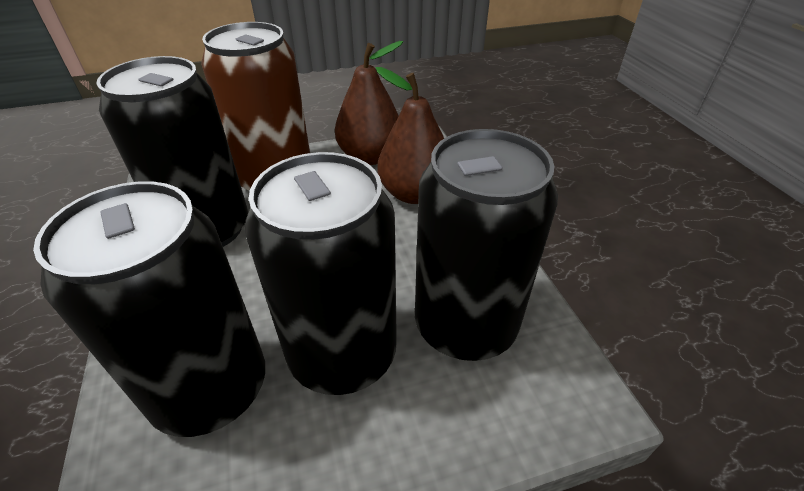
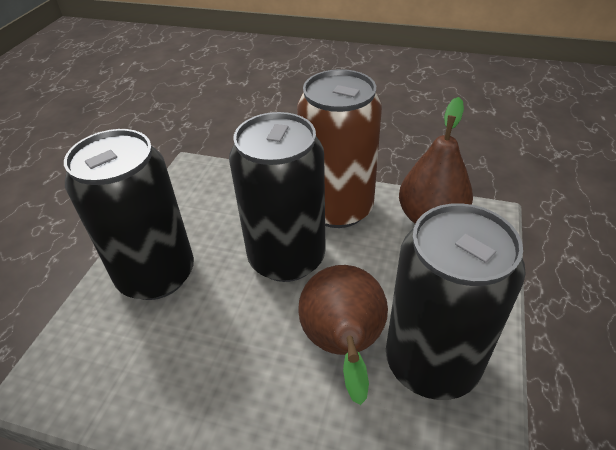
black can: [33,181,265,437] [96,56,248,247] [245,152,397,395] [415,129,558,361] = 4 -> [64,129,194,300] [229,112,326,282] [386,203,526,400] = 3

